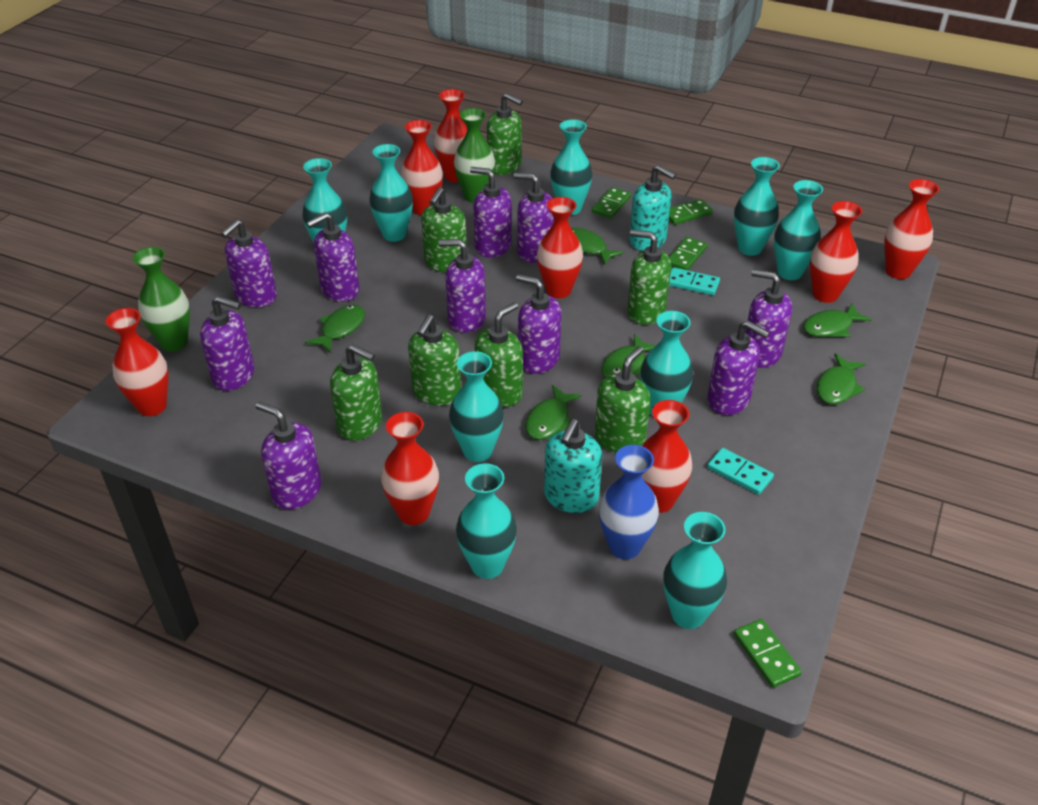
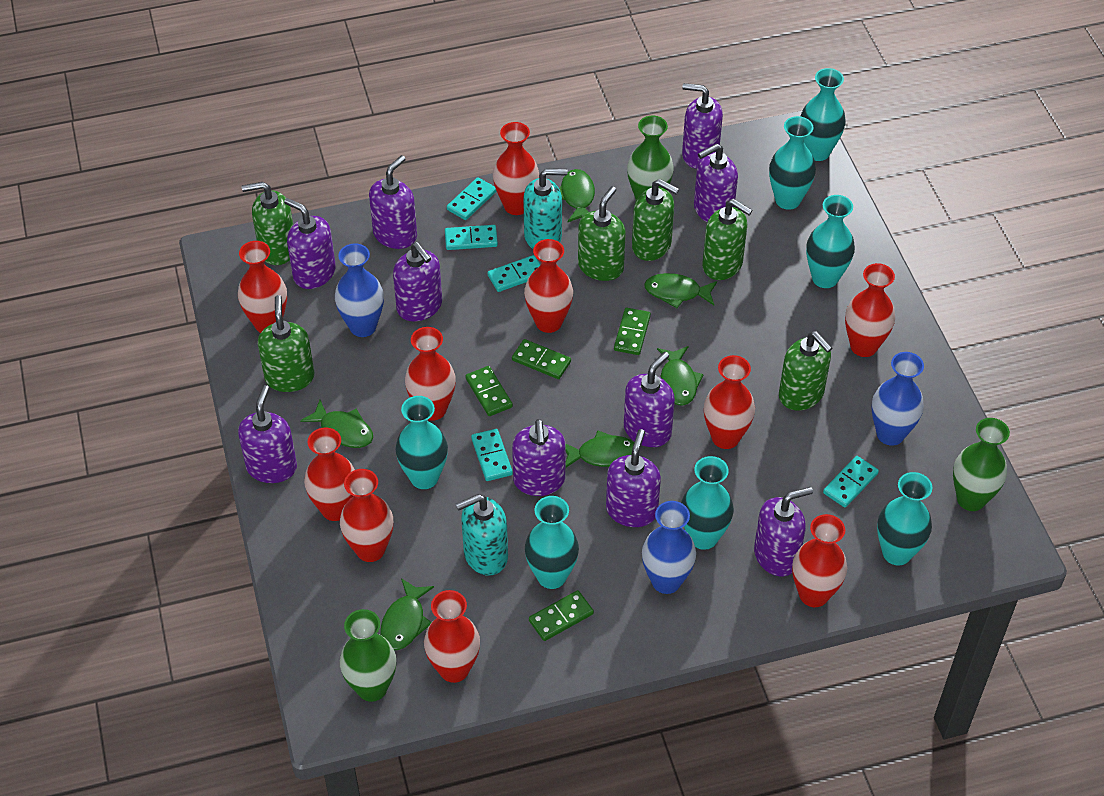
blue vase: [599,445,659,559] = 1 -> [335,243,384,337] [642,501,696,594] [872,352,924,446] = 3
green soap dispenser: [330,344,382,441] [408,315,461,406] [421,187,467,273] [474,302,523,407] [487,93,523,175] [595,346,651,453] [627,229,671,325] = 7 -> [241,182,293,265] [258,295,314,392] [578,186,626,281] [632,179,679,261] [702,199,752,280] [779,331,832,410] = 6
green vase: [133,247,190,352] [454,108,495,203] = 2 -> [340,609,396,702] [627,116,674,200] [953,418,1010,511] = 3
red vase: [106,308,168,416] [381,412,439,525] [401,120,443,215] [434,89,467,182] [537,197,583,298] [642,400,692,513] [810,201,862,303] [884,179,939,279] = 8 -> [238,241,287,333] [304,428,355,521] [340,469,393,562] [405,327,456,421] [424,590,480,683] [493,122,539,215] [524,239,573,333] [704,355,755,449] [792,514,847,607] [845,263,895,357] = 10
turquoise domino: [669,267,720,295] [707,448,774,495] = 2 -> [445,225,498,250] [447,177,496,220] [471,429,513,481] [488,255,540,292] [823,456,879,508] = 5
turquoise vase: [302,158,347,243] [369,144,413,242] [449,351,504,462] [456,463,517,579] [550,119,592,215] [641,311,693,416] [663,512,727,629] [734,157,780,256] [774,180,823,280] = 9 -> [396,396,448,489] [525,496,579,589] [681,456,734,550] [769,116,816,210] [800,68,846,161] [806,195,855,288] [877,472,932,565] = 7

